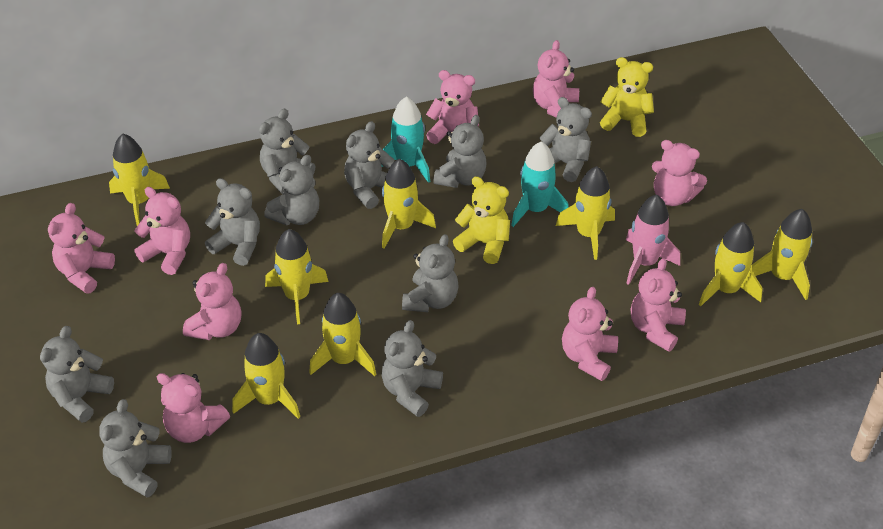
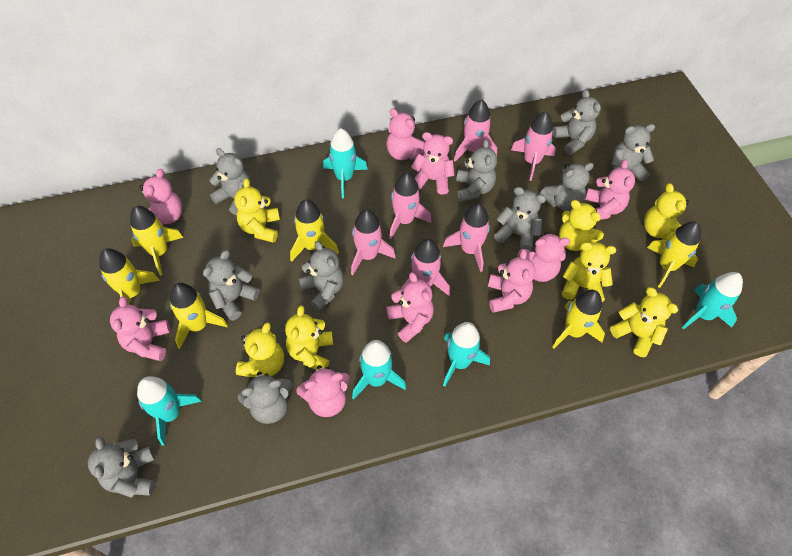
pink rocket: [626,195,680,285] = 1 -> [351,210,396,275] [389,173,431,239] [401,239,450,296] [443,204,490,272] [454,99,497,161] [511,112,556,181] = 6
turquoise rocket: [382,96,430,183] [511,141,569,227] = 2 -> [137,376,202,446] [323,128,368,198] [352,340,406,400] [443,322,490,387] [682,272,743,330] = 5
yellow rocket: [109,134,170,226] [232,333,300,419] [265,229,329,324] [309,293,376,376] [382,159,436,249] [556,166,615,260] [699,222,763,306] [750,209,812,300] = 8 -> [99,248,160,305] [130,206,183,275] [170,283,228,349] [290,199,339,262] [552,290,605,349] [647,221,701,288] = 6
yellow teddy bear: [453,176,510,264] [600,57,654,137] = 2 -> [234,178,280,243] [236,322,284,377] [285,305,333,370] [559,200,604,251] [562,242,616,302] [610,287,678,357] [644,183,689,240] = 7

